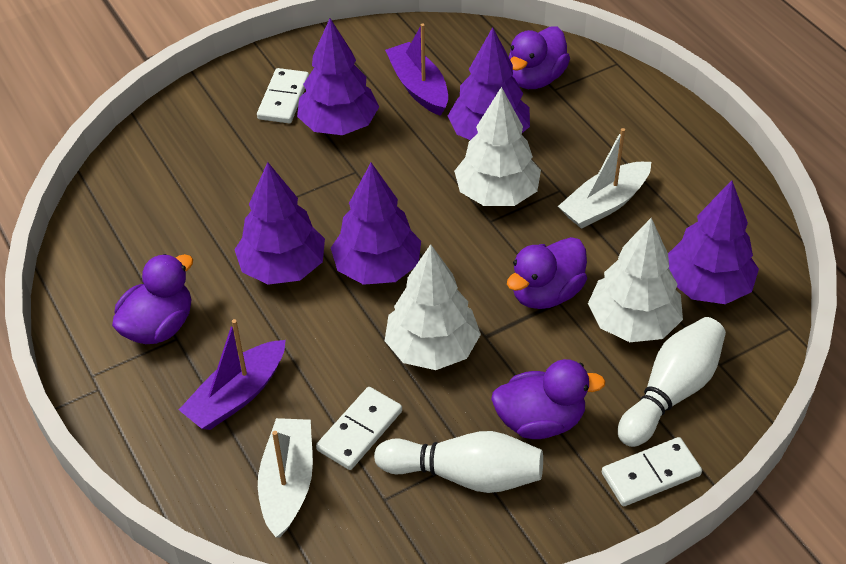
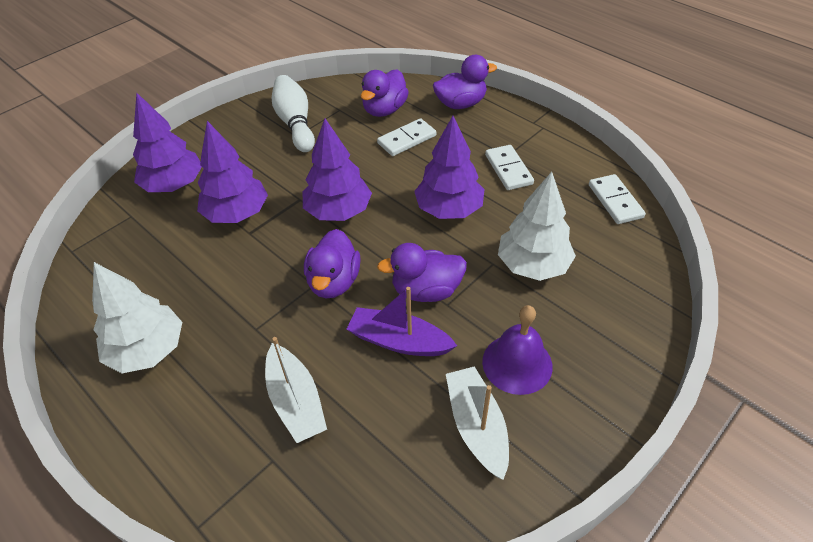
purple bell: none = 0 -> [482,305,553,395] = 1
purple boat: [179,319,286,430] [385,23,448,116] = 2 -> [347,287,457,356] = 1
purple tree: [234,162,325,285] [297,19,379,135] [331,163,421,285] [448,27,530,140] [668,180,759,304] = 5 -> [133,92,202,192] [197,121,268,223] [303,119,372,221] [414,116,484,219] = 4
white bowling pin: [374,431,543,493] [618,317,726,447] = 2 -> [272,75,315,152] = 1
white tree: [385,244,481,370] [454,87,541,206] [588,218,683,342] = 3 -> [92,262,182,373] [498,172,576,281] = 2

